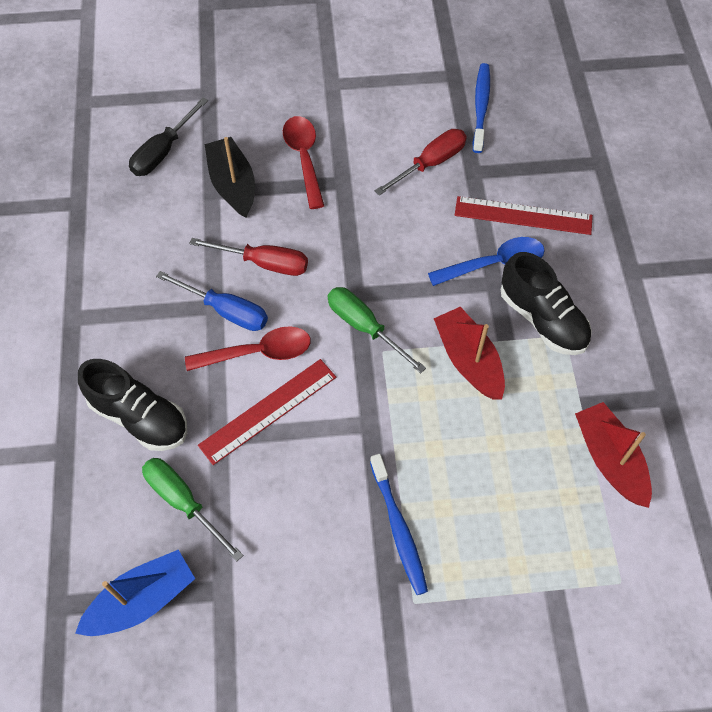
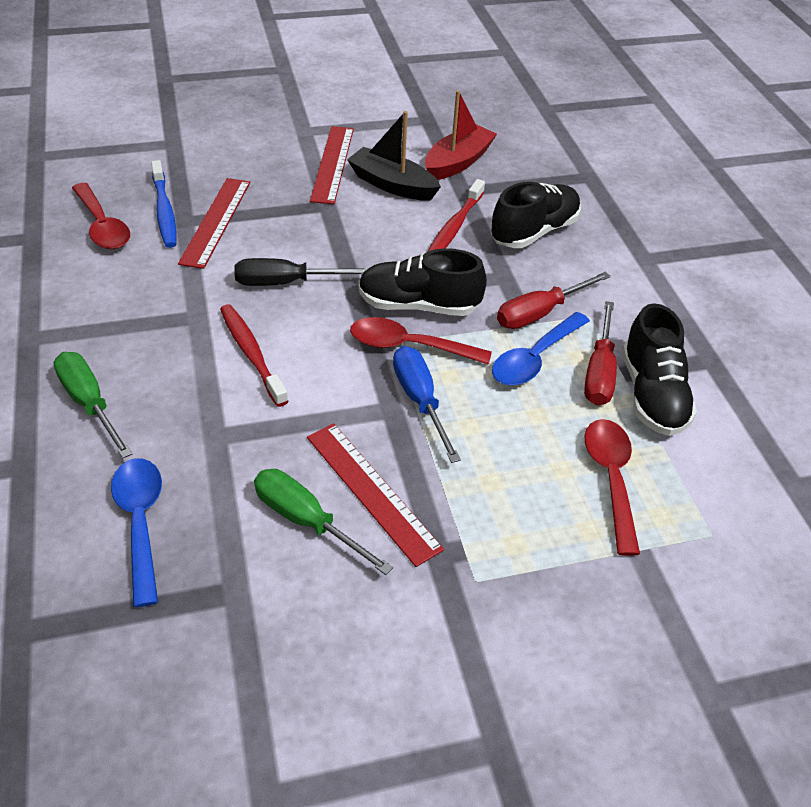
black shoe: [78,359,187,451] [501,252,592,355] = 2 -> [358,248,487,316] [491,182,581,248] [622,303,697,436] = 3
blue boat: [75,550,195,636] = 1 -> none = 0
blue spoon: [428,237,545,286] = 1 -> [111,458,162,607] [492,312,590,386] = 2
blue toothbrush: [370,454,428,595] [473,63,490,153] = 2 -> [151,160,176,248] = 1
red boat: [434,307,505,400] [575,402,652,508] = 2 -> [425,90,497,180] = 1
red ruler: [198,359,336,465] [455,196,593,235] = 2 -> [178,178,250,269] [307,423,444,567] [310,126,354,204] = 3
red spoon: [185,326,311,371] [283,116,324,209] = 2 -> [72,183,130,249] [350,317,492,365] [585,419,640,556] = 3
red toothbrush: none = 0 -> [220,304,288,407] [428,179,485,251] = 2

